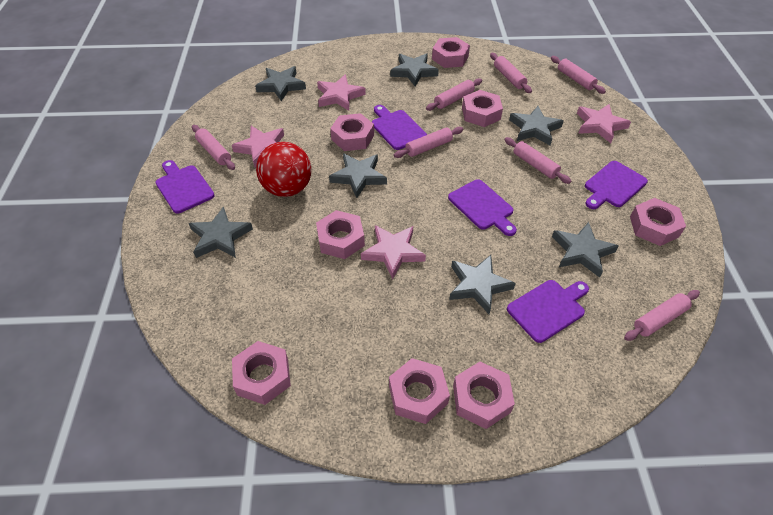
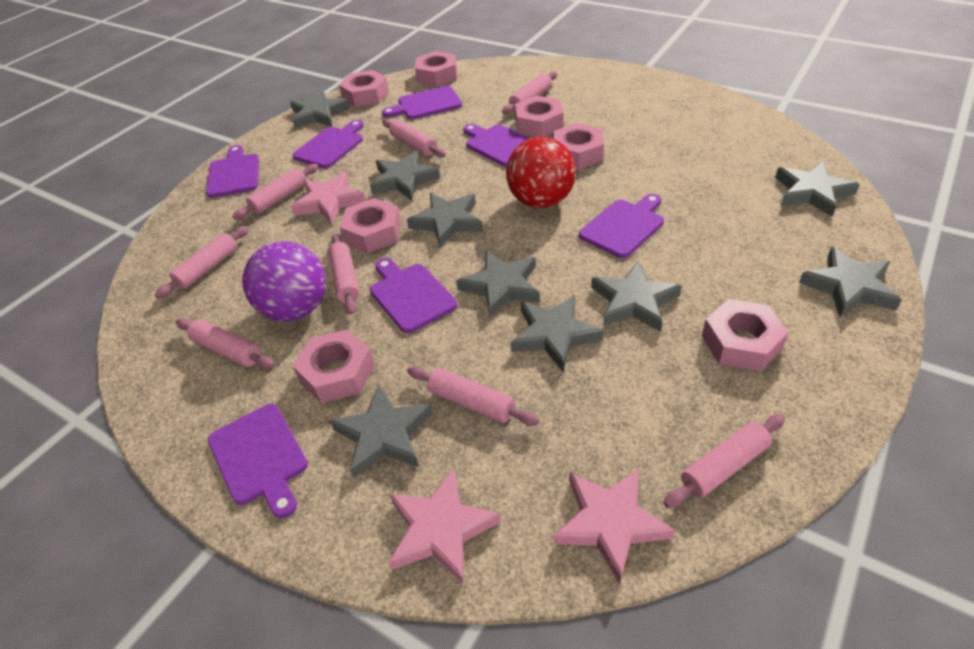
grey star: [189,207,253,258] [255,66,306,101] [329,153,387,198] [390,53,439,86] [449,255,516,314] [509,106,563,145] [552,222,619,278] = 7 -> [290,90,350,129] [330,384,433,478] [370,151,440,200] [407,193,483,248] [456,251,540,318] [510,295,604,371] [591,261,682,332] [775,162,860,217] [799,247,902,317] = 9
pink nut: [232,341,291,405] [316,210,365,259] [330,113,374,151] [389,358,450,424] [432,37,470,68] [453,362,515,429] [462,90,503,127] [630,198,686,246] = 8 -> [293,330,375,403] [339,70,389,107] [340,198,401,253] [415,51,457,87] [515,96,563,137] [554,123,604,169] [702,299,789,372] = 7
pink rolling pin: [192,125,235,170] [394,127,463,158] [426,78,482,111] [490,53,532,93] [504,137,571,184] [551,56,606,94] [624,290,700,341] = 7 -> [155,226,249,299] [176,318,275,369] [232,164,318,220] [328,233,359,315] [382,119,446,158] [407,366,539,426] [502,71,557,114] [663,414,785,508] = 8
pink star: [232,126,284,168] [317,74,366,111] [361,225,426,279] [577,104,631,143] = 4 -> [291,172,365,224] [389,469,501,584] [554,469,675,584] = 3
purple ball: none = 0 -> [242,241,326,321] = 1
purple cutting board: [155,160,215,214] [372,105,427,150] [448,179,517,236] [507,280,589,343] [585,161,648,209] = 5 -> [206,145,259,198] [208,404,308,518] [292,120,364,168] [370,258,457,333] [382,86,462,119] [463,124,530,167] [579,194,664,258] = 7

